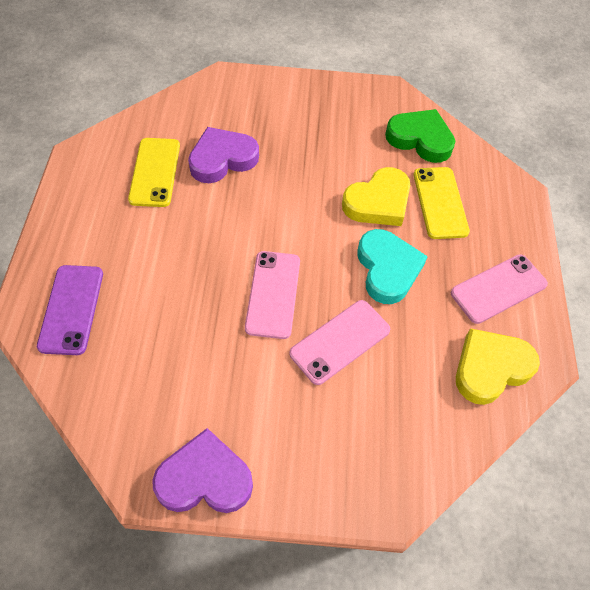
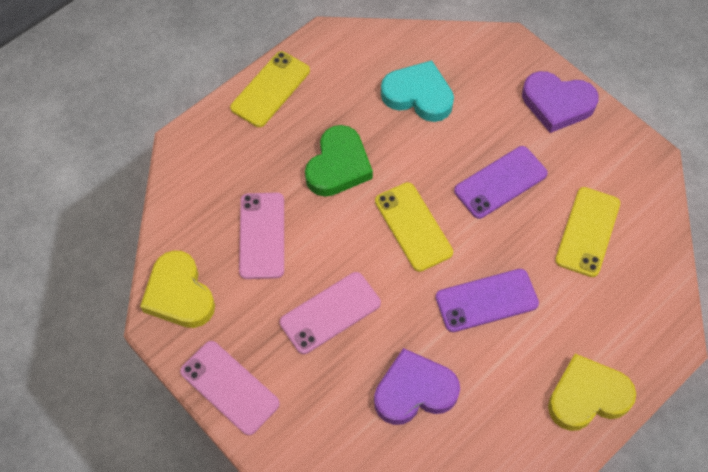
purple phone: [37,265,103,355] = 1 -> [436,269,539,332] [454,146,548,219] = 2
yellow phone: [128,138,180,207] [413,167,470,239] = 2 -> [230,51,310,127] [375,182,453,272] [555,187,620,277] = 3

